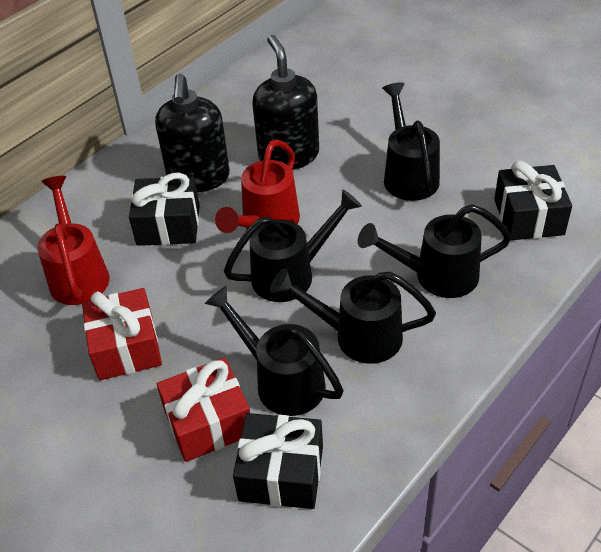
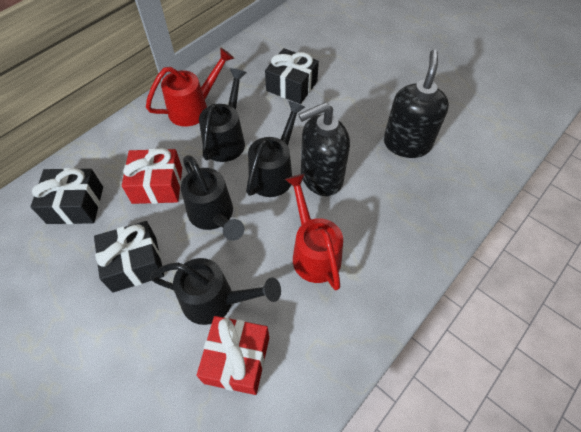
black watering can: [204,286,343,416] [224,190,362,302] [270,268,436,364] [358,204,512,298] [382,82,440,201] = 5 -> [150,258,281,325] [181,155,244,241] [199,68,247,162] [246,101,305,197] = 4

